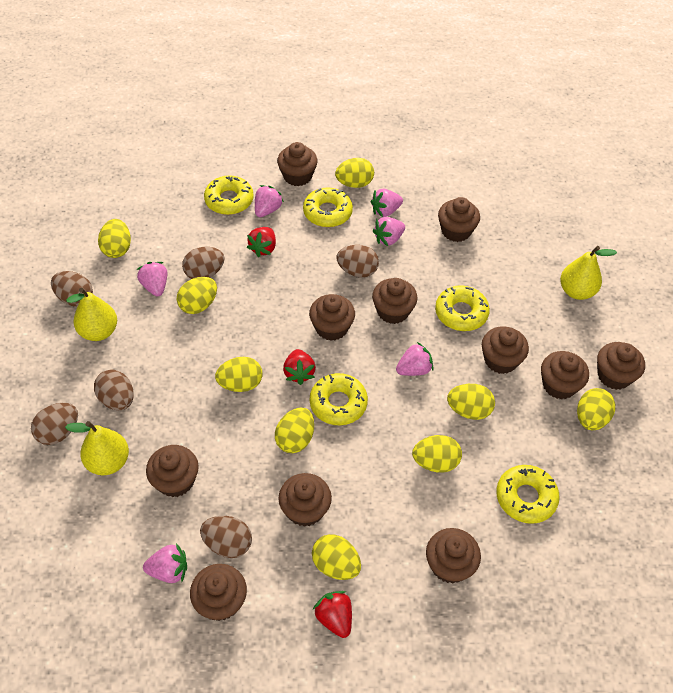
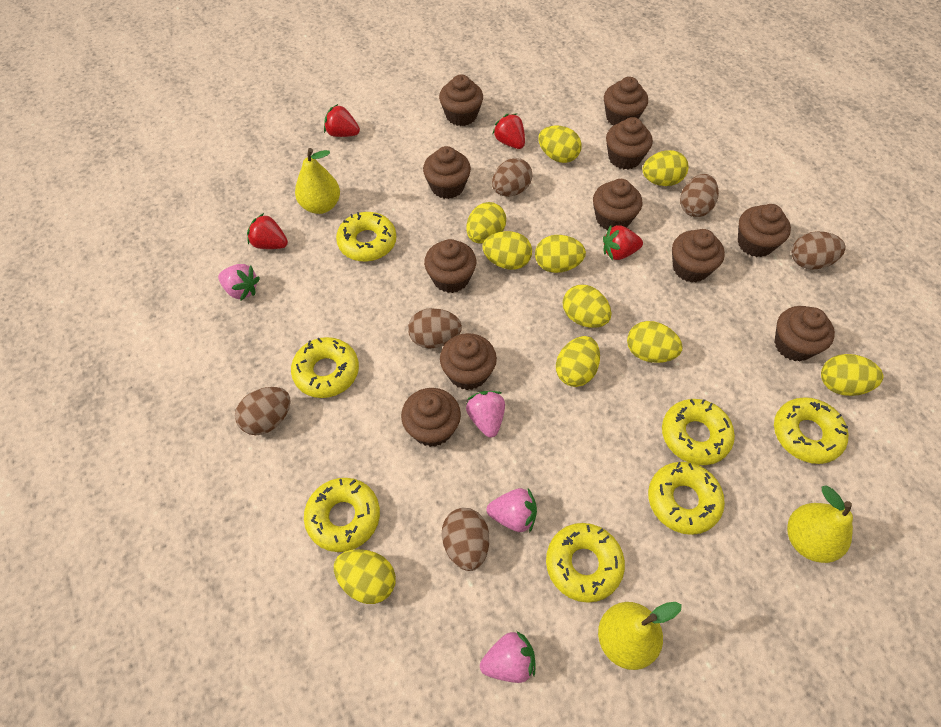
pink strawberry: [137,262,168,297] [143,544,187,583] [255,185,284,217] [371,189,403,217] [373,217,405,246] [396,342,434,376] = 6 -> [218,264,260,300] [466,391,505,437] [480,631,535,683] [487,488,537,533] = 4
red strawberry: [247,227,276,257] [283,349,316,385] [313,591,352,638] = 3 -> [247,213,288,249] [324,104,360,137] [493,113,525,149] [603,225,643,260] = 4
yellow donut: [204,175,254,215] [303,187,353,227] [310,373,368,425] [435,285,490,331] [496,465,560,524] = 5 -> [291,337,359,398] [304,478,380,552] [336,212,397,262] [546,523,625,603] [648,462,725,535] [662,399,735,465] [774,397,849,464] = 7
yellow egg: [98,219,131,258] [177,277,217,314] [215,357,263,392] [275,408,314,453] [312,534,361,580] [335,158,374,188] [412,435,462,473] [447,384,495,420] [577,388,615,430] = 9 -> [334,549,396,604] [466,202,506,244] [483,231,532,270] [535,235,586,273] [538,125,582,163] [556,336,600,387] [563,285,611,328] [627,321,683,363] [642,150,688,186] [821,354,883,396] = 10

